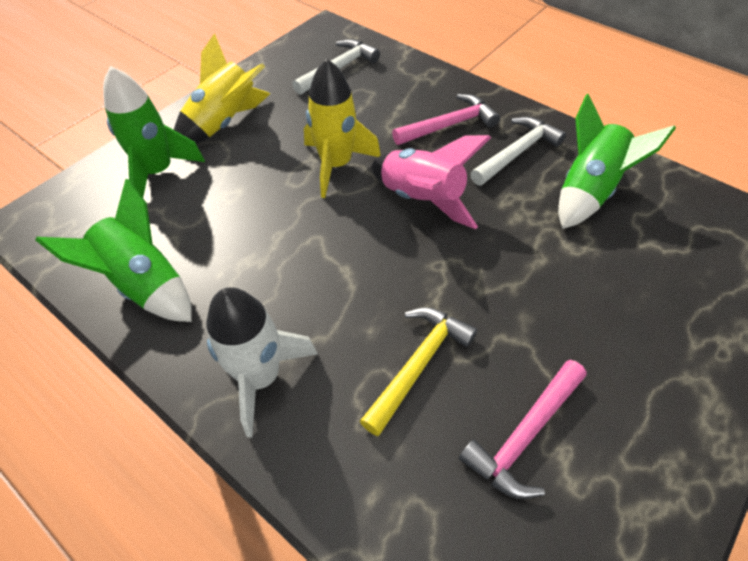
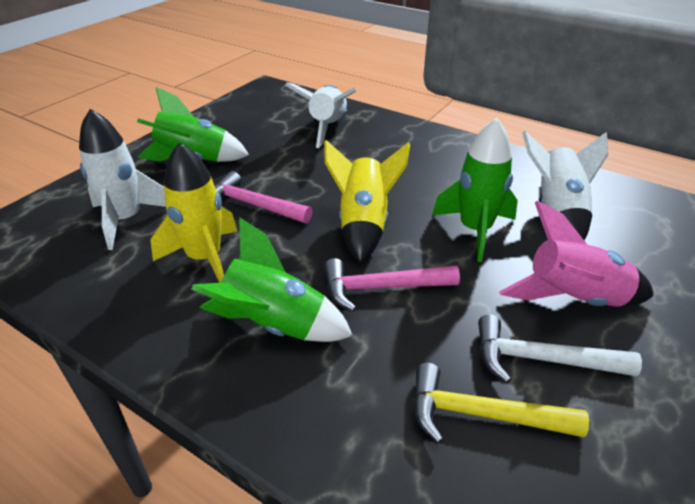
white hammer: [292,39,380,95] [470,117,566,185] = 2 -> [478,315,642,383] = 1
white rocket: [206,287,318,437] = 1 -> [79,109,166,250] [285,83,356,148] [522,131,608,240] = 3

